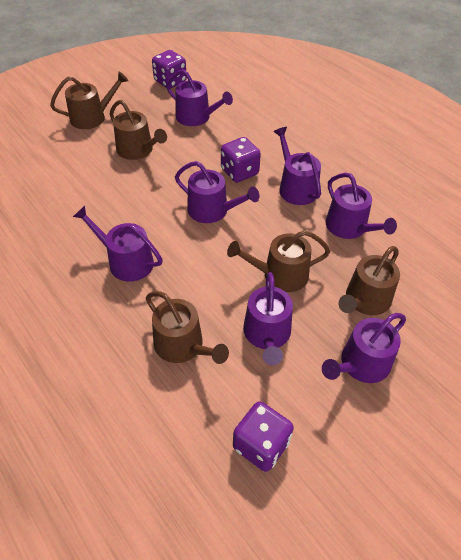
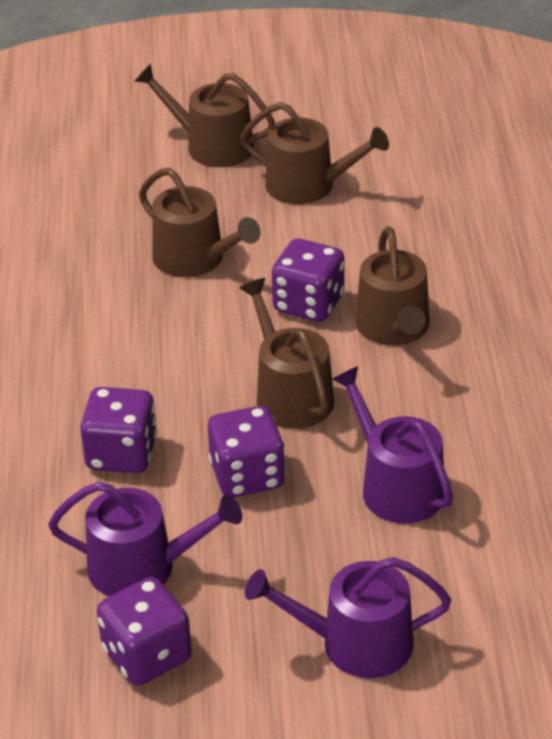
purple dice: [152,50,187,88] [221,137,261,183] [233,401,294,472] = 3 -> [80,387,157,473] [97,577,192,686] [208,406,285,498] [272,239,344,322] = 4
purple watering can: [73,206,163,282] [167,69,233,126] [175,161,259,223] [243,272,293,365] [273,127,321,205] [322,313,406,383] [325,173,397,239] = 7 -> [48,482,242,596] [245,557,451,678] [332,366,453,524] = 3

